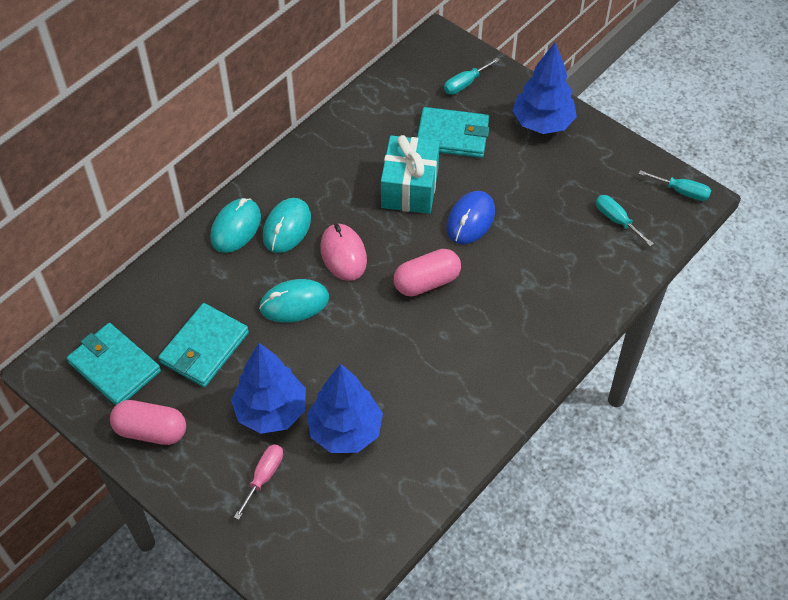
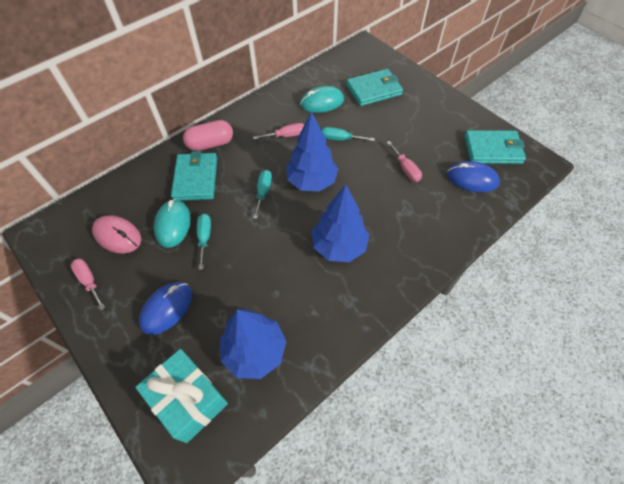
blue mouse: [446,191,495,244] = 1 -> [139,282,192,335] [447,161,500,192] = 2
pink capsule: [110,400,186,445] [394,249,461,296] = 2 -> [183,120,233,151] = 1
pink screwdriver: [234,444,283,520] = 1 -> [71,259,105,310] [253,123,304,140] [387,141,422,182] = 3
turquoise mouse: [210,198,261,253] [259,279,329,323] [263,198,311,253] = 3 -> [154,199,191,248] [300,86,344,113] = 2

